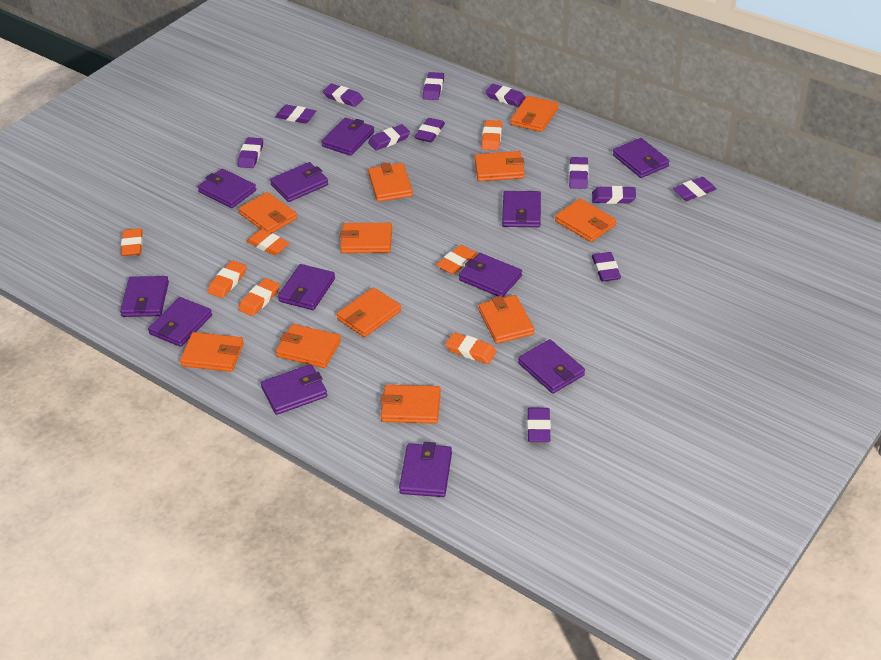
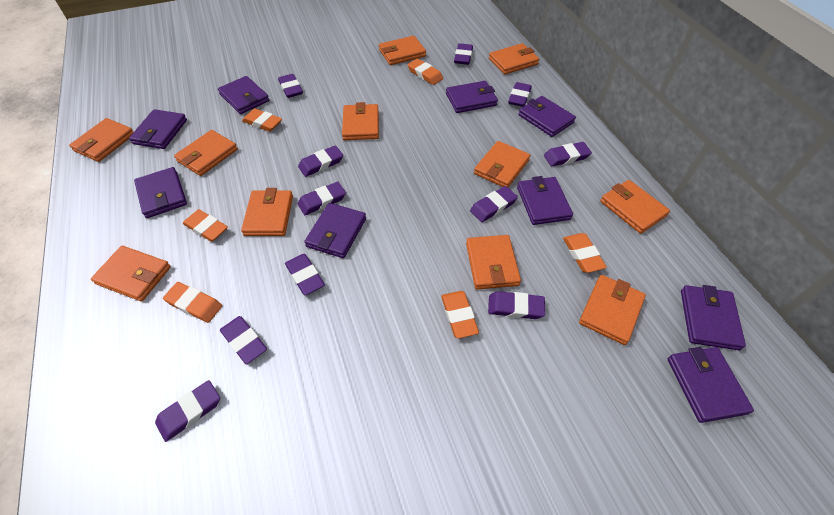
orange eraser: [121,228,143,256] [208,260,247,298] [238,278,280,316] [246,229,290,255] [436,245,478,274] [445,332,497,364] [481,120,502,150] = 7 -> [163,282,222,323] [183,209,228,242] [242,109,282,132] [408,59,443,85] [441,291,479,339] [563,233,607,273] = 6
purple eraser: [238,137,263,168] [276,105,316,124] [323,84,363,107] [368,124,410,151] [415,118,445,142] [422,72,444,100] [485,84,526,107] [527,408,551,442] [569,157,588,189] [592,186,636,204] [592,252,621,282] [673,177,716,201] = 12 -> [155,380,220,442] [220,316,267,364] [278,74,303,98] [285,254,325,295] [298,145,343,177] [298,182,346,215] [454,43,473,65] [470,186,518,222] [488,291,545,319] [508,82,532,107] [544,142,592,167] = 11
purple wallet: [120,276,169,317] [148,297,212,347] [198,168,256,208] [261,364,327,415] [270,162,328,202] [278,264,335,310] [321,118,374,156] [399,442,452,497] [459,253,522,297] [502,191,541,227] [518,339,585,394] [613,138,670,178] = 12 -> [129,109,187,149] [134,167,187,218] [218,76,269,114] [304,203,366,258] [446,81,498,113] [517,176,573,225] [518,96,576,137] [668,347,754,423] [681,285,746,350] = 9

